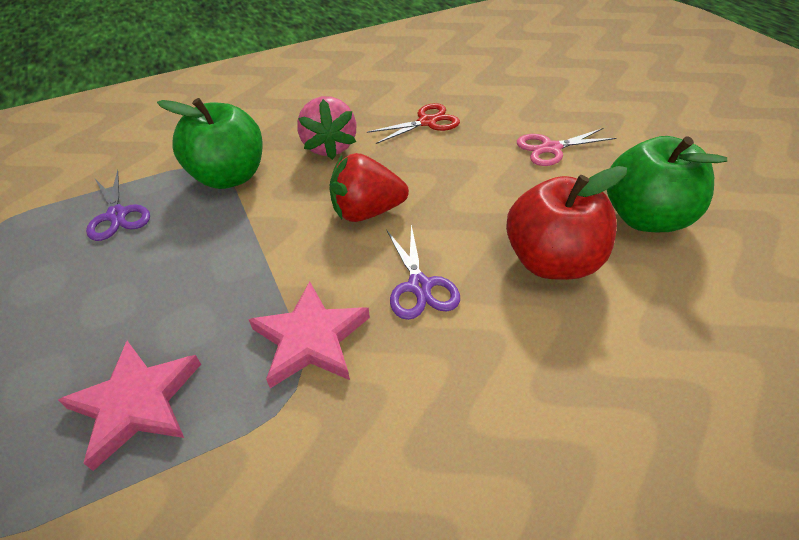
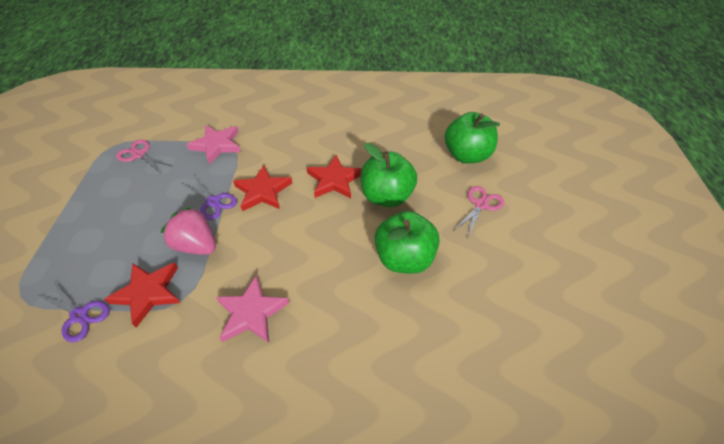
green apple: [157,98,263,189] [607,136,727,232] = 2 -> [360,143,417,207] [375,211,440,274] [445,112,500,163] = 3
pink scissors: [517,128,616,166] = 1 -> [116,140,172,173] [453,186,504,237] = 2
red apple: [506,166,627,280] = 1 -> none = 0
red scissors: [367,103,460,144] = 1 -> none = 0
red star: none = 0 -> [104,263,180,328] [233,165,292,211] [307,155,362,198] = 3
red strawberry: [329,153,409,222] = 1 -> none = 0

